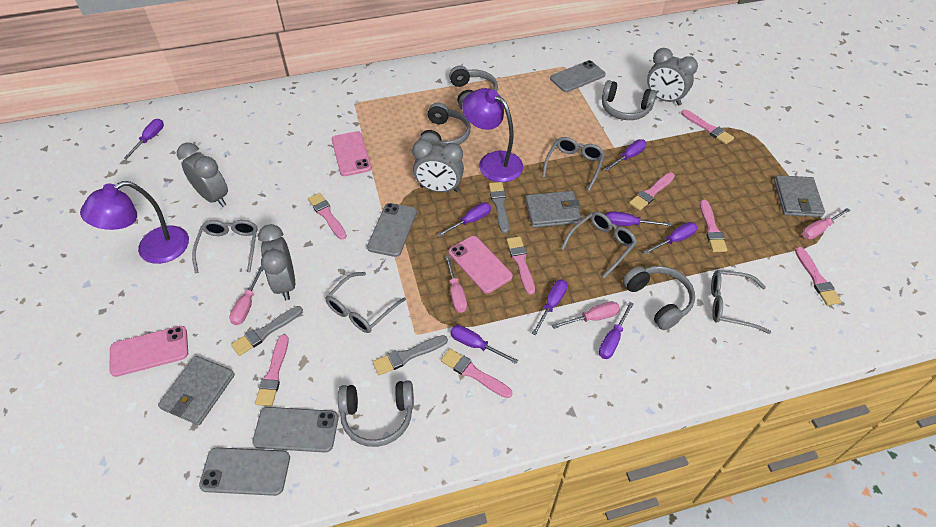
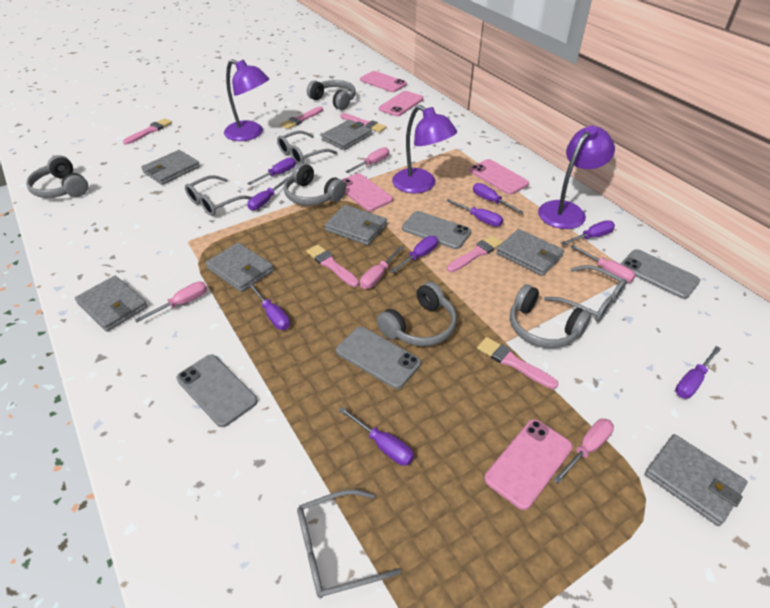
grey brush: [231,306,303,356] [373,335,448,376] [489,182,509,233] = 3 -> none = 0
grey clock: [177,143,228,207] [258,224,295,300] [412,139,464,192] [647,48,698,106] = 4 -> none = 0
grey glasses: [192,220,258,273] [325,272,406,333] [542,137,605,191] [561,212,637,278] [711,270,771,334] = 5 -> [185,175,252,216] [277,131,337,164] [297,489,401,598] [544,265,627,322] = 4
grey wallet: [158,356,235,425] [525,191,582,228] [774,175,825,217] = 3 -> [75,276,148,332] [141,150,200,185] [206,242,274,292] [321,120,372,150] [325,205,387,245] [496,229,564,276] [645,434,748,526] = 7
pink brush: [255,334,289,406] [308,193,347,240] [441,349,512,398] [507,236,535,295] [629,172,675,211] [681,110,734,144] [700,200,727,252] [795,247,842,306] = 8 -> [123,118,172,144] [281,106,323,129] [307,244,359,287] [340,113,386,132] [447,235,503,272] [477,337,558,389] = 6
pink phone: [110,326,188,377] [332,131,371,176] [449,236,513,293] = 3 -> [342,173,393,211] [360,71,407,92] [379,91,424,116] [469,159,529,195] [484,419,573,510] = 5
pink screwdriver: [229,266,263,325] [445,255,467,313] [552,301,620,329] [802,208,850,239] = 4 -> [135,282,207,322] [345,147,389,173] [360,246,404,289] [553,419,614,484] [570,245,636,283] = 5
purple lamp: [80,181,189,264] [462,88,523,182] = 2 -> [224,59,269,141] [392,105,457,194] [538,125,615,229] = 3
purple screwdriver: [124,119,164,159] [437,203,491,237] [451,325,518,364] [532,280,567,335] [599,302,634,359] [604,139,647,171] [606,211,671,226] [644,222,697,254] = 8 -> [247,157,296,185] [247,177,288,211] [248,283,290,330] [339,407,414,466] [389,236,438,274] [446,199,503,227] [473,183,524,214] [560,220,615,245] [675,346,721,398] = 9

